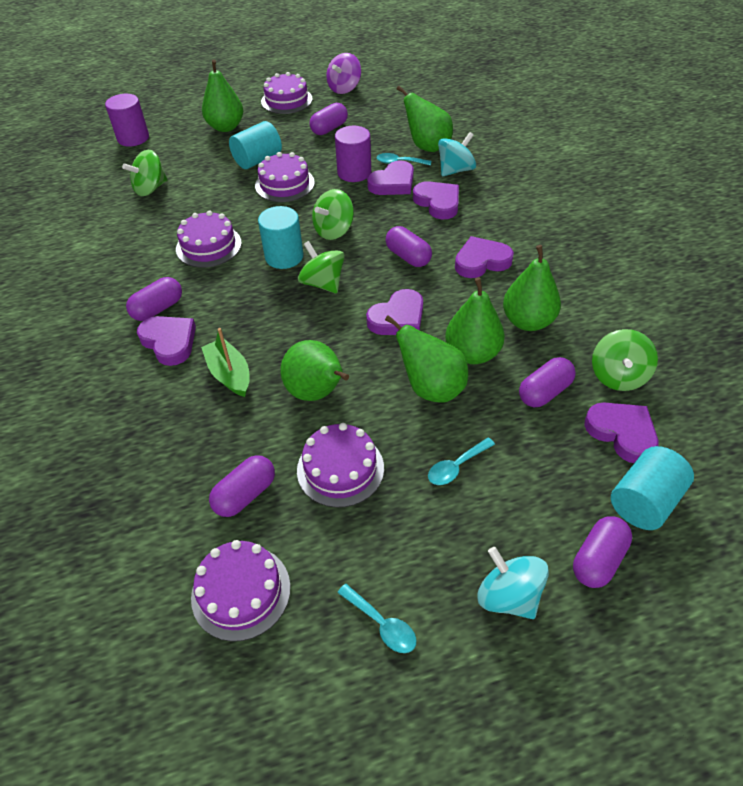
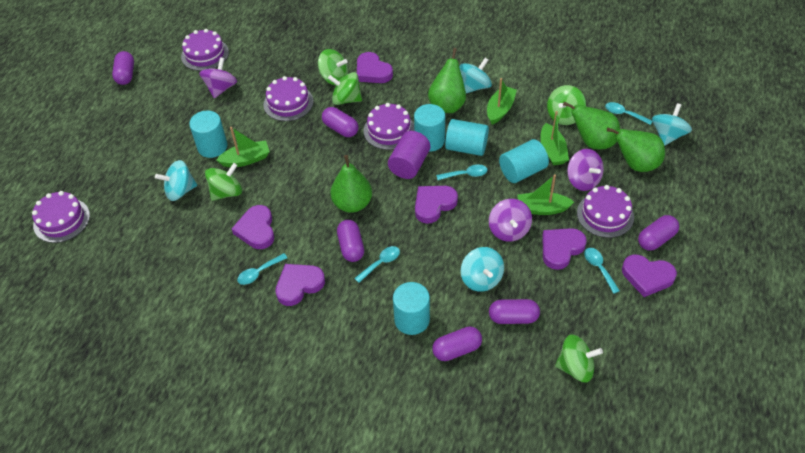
green boat: [201,328,250,397] = 1 -> [216,127,270,167] [487,78,517,125] [517,175,574,215] [540,111,569,166] = 4
green pear: [202,59,243,132] [280,340,349,401] [385,315,468,402] [397,86,453,152] [445,277,505,364] [503,245,561,331] = 6 -> [330,155,372,213] [428,48,466,113] [563,101,620,149] [607,128,665,172] = 4
green spinning top: [122,150,168,196] [298,241,345,293] [312,189,354,240] [592,329,658,391] = 4 -> [205,163,242,201] [318,49,348,85] [328,72,362,105] [547,85,586,125] [555,334,603,383] = 5
purple cylinder: [105,94,149,146] [335,126,371,182] = 2 -> [388,131,430,179] = 1
purple spinning top: [326,53,361,94] = 1 -> [199,57,237,98] [489,199,532,242] [567,149,604,191] = 3
turquoise cylinder: [229,121,282,169] [258,206,303,269] [611,446,694,530] = 3 -> [189,111,228,158] [393,282,430,335] [414,104,445,152] [445,119,489,156] [499,139,549,183] = 5
turquoise spinning top: [438,132,476,176] [477,547,549,619] = 2 -> [155,160,197,201] [459,58,492,93] [461,247,504,292] [652,103,692,146] = 4
turquoise spoon: [337,584,416,653] [377,153,431,165] [428,438,495,485] = 3 -> [237,253,287,285] [354,246,400,283] [436,164,487,180] [584,248,620,294] [605,102,652,125] = 5

